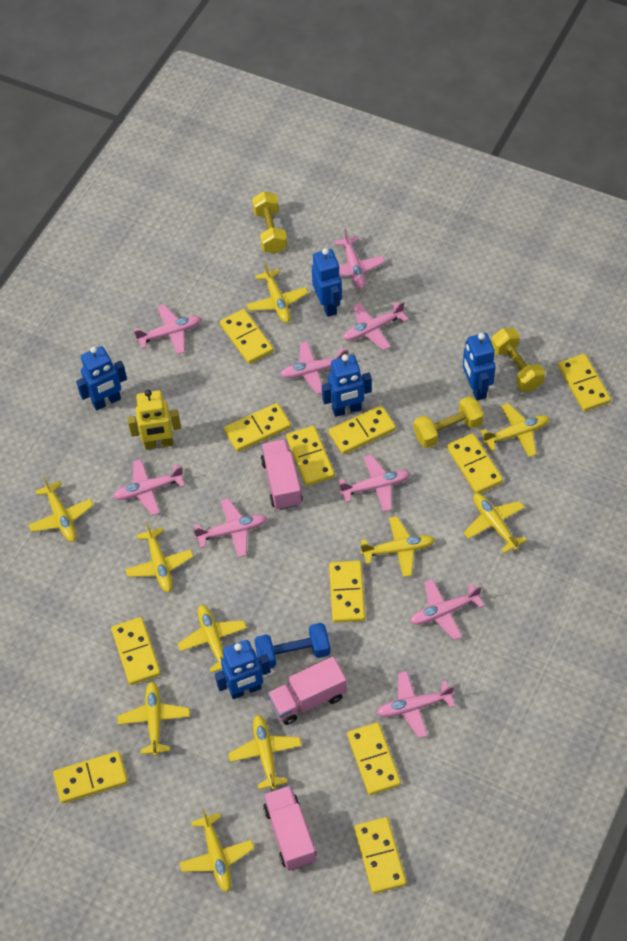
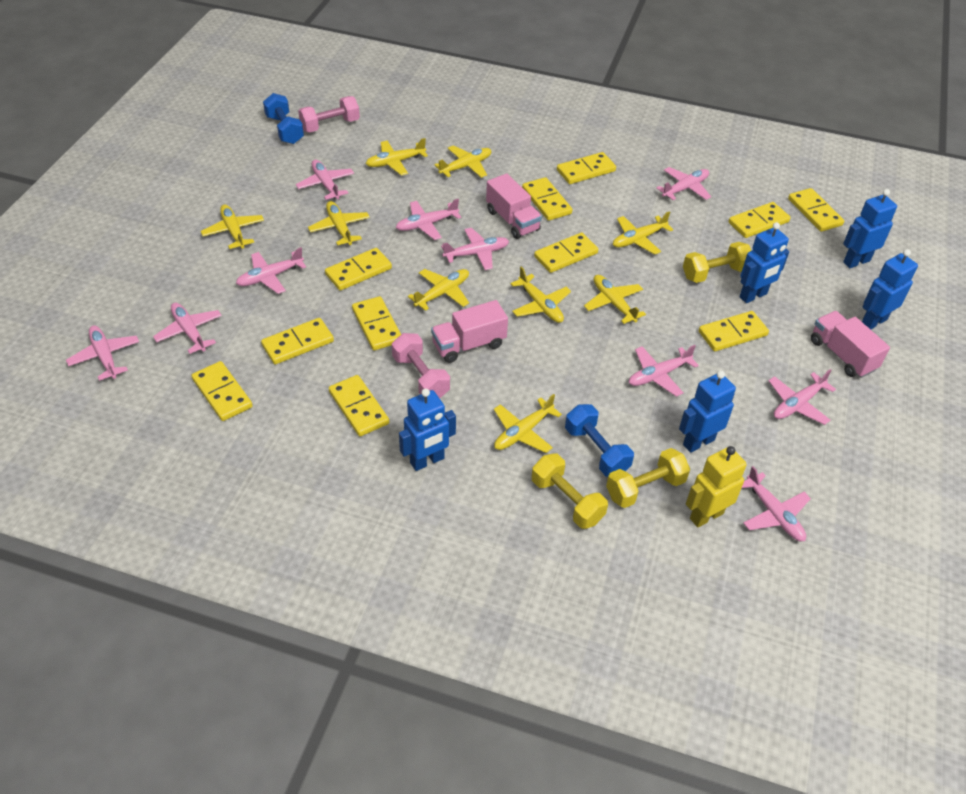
blue dumbbell: [254,623,331,669] = 1 -> [263,93,304,144] [565,404,634,477] = 2
pink dumbbell: none = 0 -> [298,96,360,133] [392,333,450,398] = 2
pink plane: [113,459,185,515] [134,305,202,355] [193,498,267,557] [280,341,348,394] [334,228,385,290] [339,455,411,512] [343,302,408,350] [377,671,455,738] [410,579,484,640] = 9 -> [66,325,139,381] [153,303,222,354] [236,247,306,294] [296,160,354,200] [396,199,461,240] [441,228,509,270] [629,345,699,397] [656,167,711,200] [742,466,811,542] [769,369,836,425] = 10
yellow plane: [28,477,94,542] [118,681,190,756] [125,522,194,592] [178,605,247,673] [179,809,254,892] [228,715,302,790] [247,262,308,323] [360,516,435,577] [464,493,527,553] [480,403,550,457] = 10 -> [201,205,264,249] [308,201,370,245] [366,138,428,175] [408,269,469,311] [434,145,491,178] [494,394,562,453] [511,267,571,323] [584,275,646,324] [613,211,673,255] = 9

